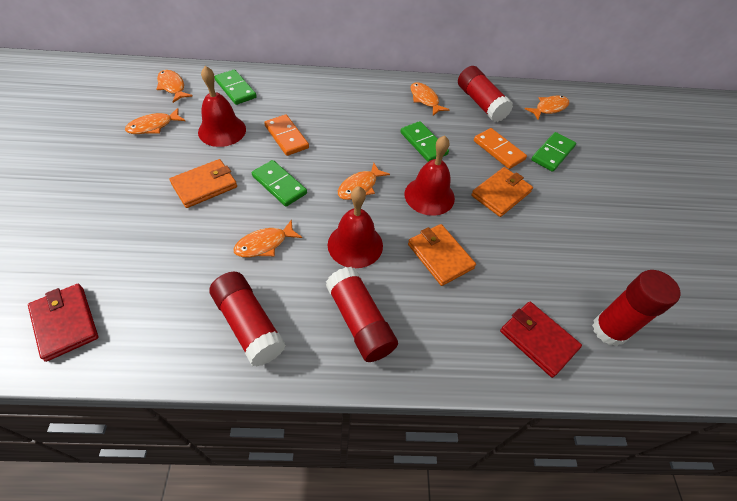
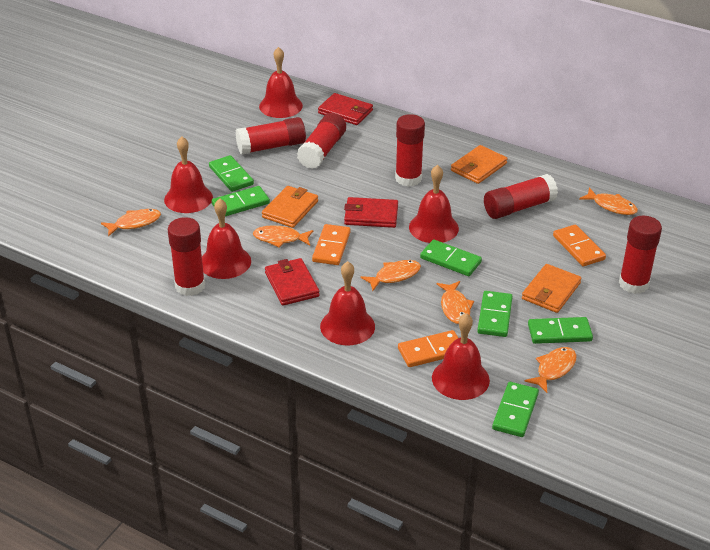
green domino: [214,69,257,105] [252,160,307,207] [400,121,449,162] [531,132,576,172] = 4 -> [209,155,254,192] [211,186,270,216] [420,240,482,276] [477,291,513,337] [492,382,539,437] [528,317,593,344] = 6
orange domino: [264,115,309,156] [474,128,527,169] = 2 -> [312,224,351,265] [398,330,458,367] [553,225,606,266] = 3
red bell: [198,66,246,147] [328,186,383,268] [405,136,455,216] = 3 -> [164,137,213,213] [202,199,251,279] [259,47,303,118] [320,261,375,345] [409,165,459,243] [432,313,490,400] = 6
red glue stick: [210,272,286,367] [326,267,398,362] [458,66,513,122] [592,270,680,346] = 4 -> [168,217,205,296] [235,117,306,155] [297,113,346,169] [395,114,425,187] [484,174,558,219] [619,215,662,294] = 6
red wallet: [28,284,99,362] [500,301,582,378] = 2 -> [265,258,320,306] [318,93,373,125] [344,197,398,228] = 3

